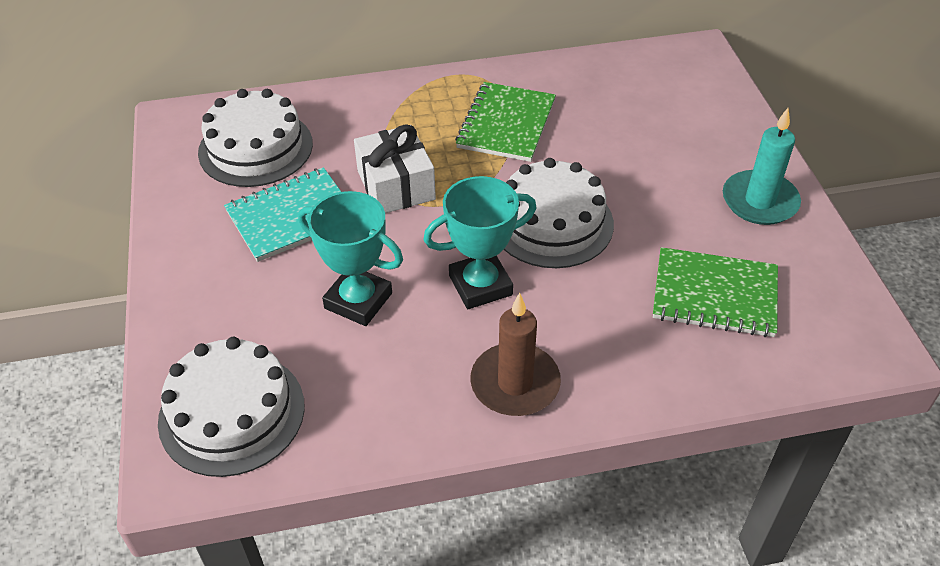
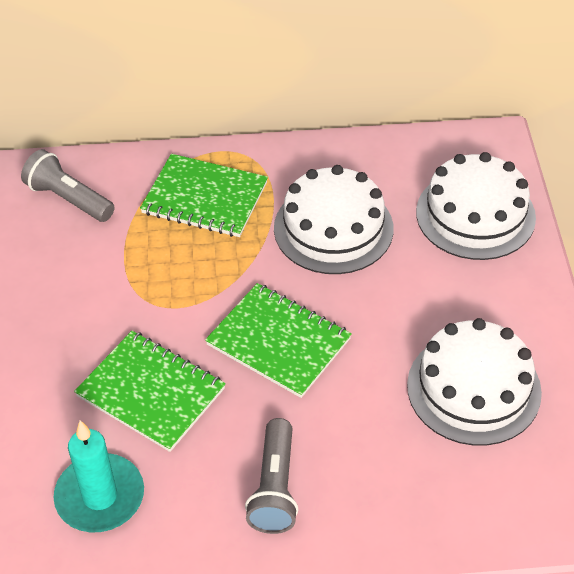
brown candle: [471,293,561,416] = 1 -> none = 0
green notebook: [455,82,556,162] [653,247,778,337] = 2 -> [74,331,226,452] [140,154,268,237] [205,283,352,398] = 3
grey flashlight: none = 0 -> [21,149,115,222] [245,418,299,534] = 2
turquoise notebook: [224,167,341,262] = 1 -> none = 0
turquoise trophy: [298,191,403,326] [423,176,536,309] = 2 -> none = 0
white gift: [354,124,436,213] = 1 -> none = 0

